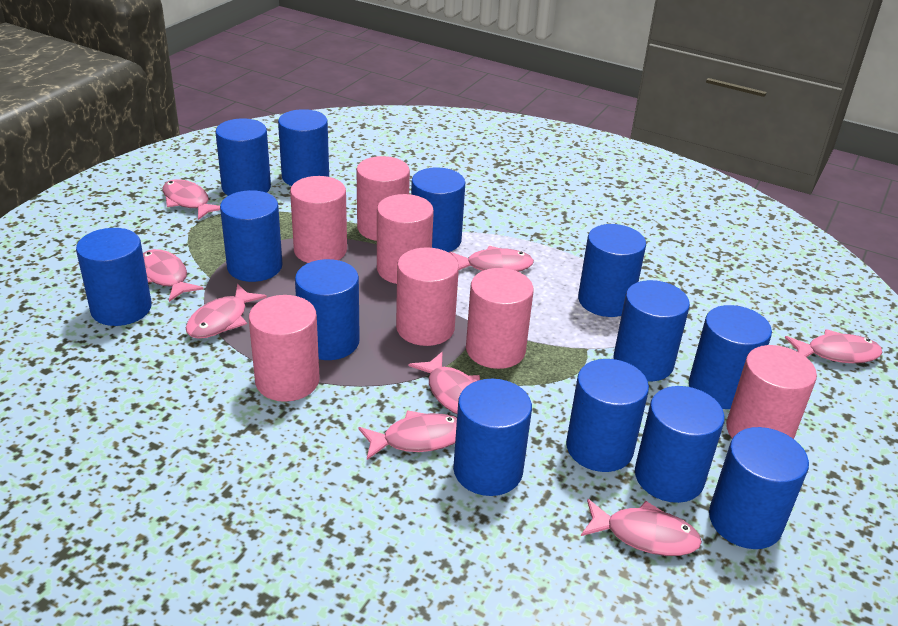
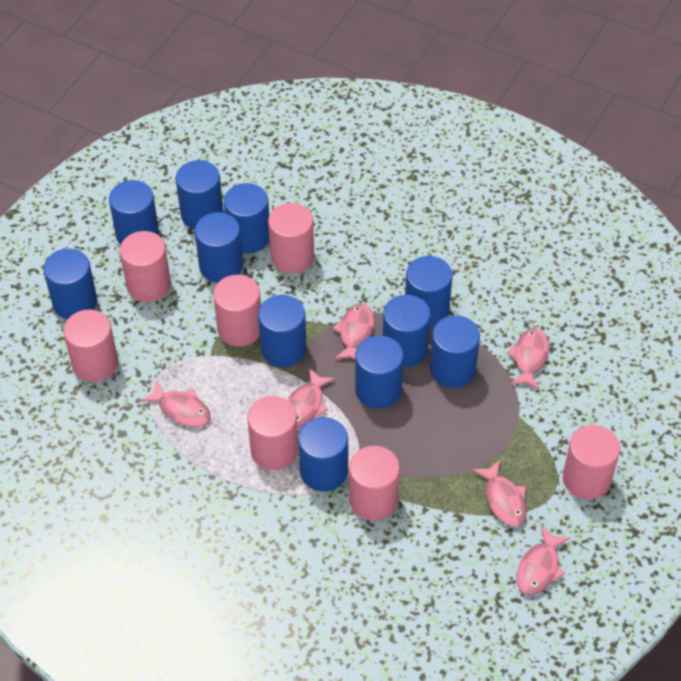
blue cylinder: [76,228,152,326] [215,118,271,196] [220,190,282,282] [278,109,329,186] [295,259,360,360] [411,167,465,252] [453,379,532,496] [566,359,649,472] [578,224,646,317] [613,280,690,381] [635,386,725,503] [689,305,772,409] [709,427,809,549] = 13 -> [43,249,97,319] [109,180,159,245] [176,160,223,229] [195,212,243,283] [224,183,269,253] [258,295,307,367] [298,417,348,492] [355,335,404,409] [383,295,430,367] [405,256,452,327] [430,315,480,388] = 11
pink fish: [143,249,204,302] [162,179,220,220] [186,284,267,339] [358,410,457,460] [408,352,480,414] [449,246,534,272] [581,499,702,556] [785,329,883,363] = 8 -> [140,380,211,427] [287,368,336,428] [332,303,374,360] [472,460,527,527] [507,328,549,390] [517,525,571,595] = 6

